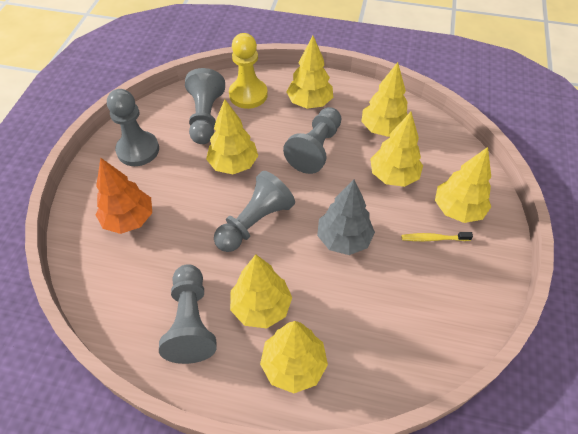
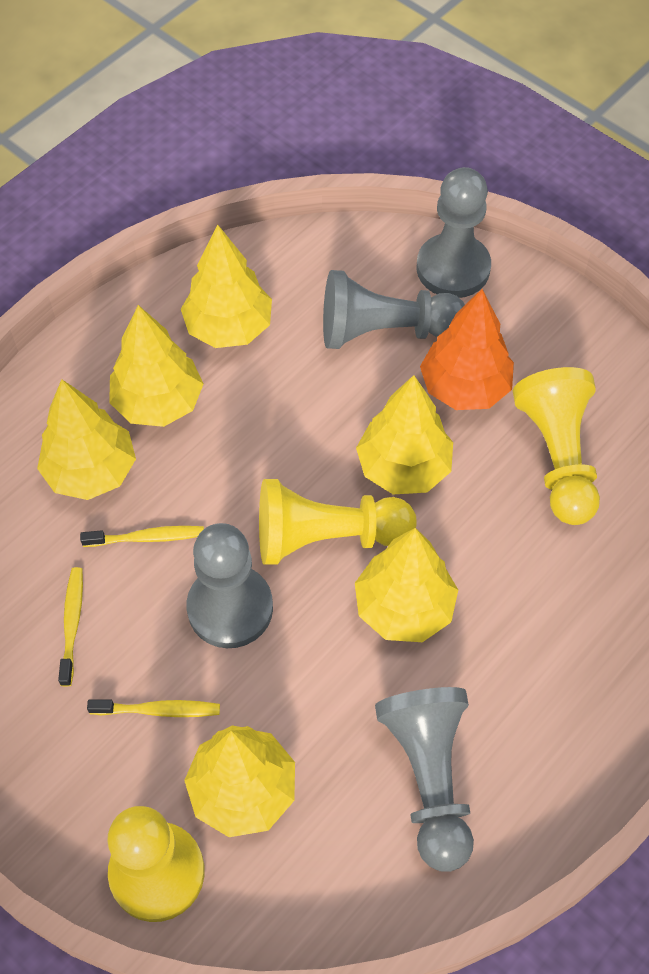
grey pawn: [107,89,159,166] [159,264,217,364] [185,68,225,144] [214,171,295,252] [283,107,341,174] = 5 -> [186,523,273,648] [323,270,465,349] [375,687,474,872] [416,167,491,298] = 4
grey tree: [317,180,375,255] = 1 -> none = 0
yellow pawn: [229,33,268,109] = 1 -> [107,806,205,922] [259,479,417,564] [513,367,600,525] = 3
yellow toothbrush: [401,232,473,241] = 1 -> [58,567,83,686] [80,526,204,547] [87,699,220,717] = 3
yellow tree: [206,99,258,174] [230,255,292,328] [260,321,328,393] [287,35,333,109] [361,62,408,137] [370,112,423,187] [435,147,491,223] = 7 -> [37,379,136,500] [109,305,204,427] [181,225,272,348] [184,725,295,837] [355,528,458,642] [356,375,453,495] = 6

